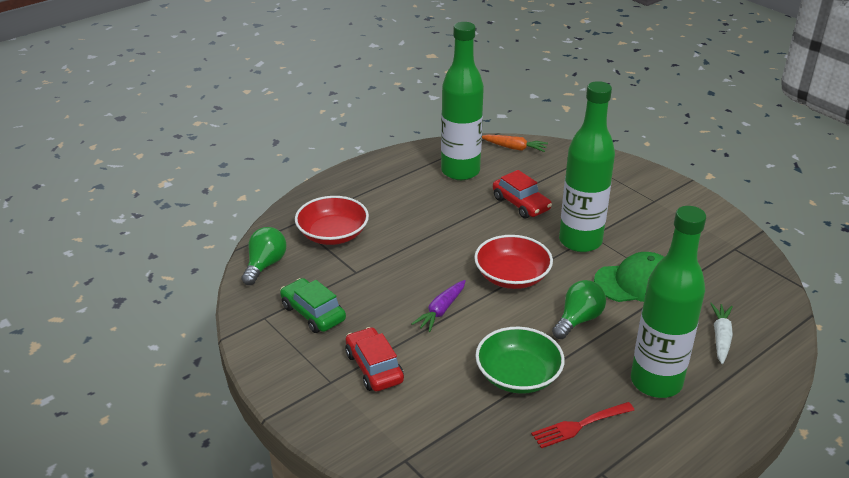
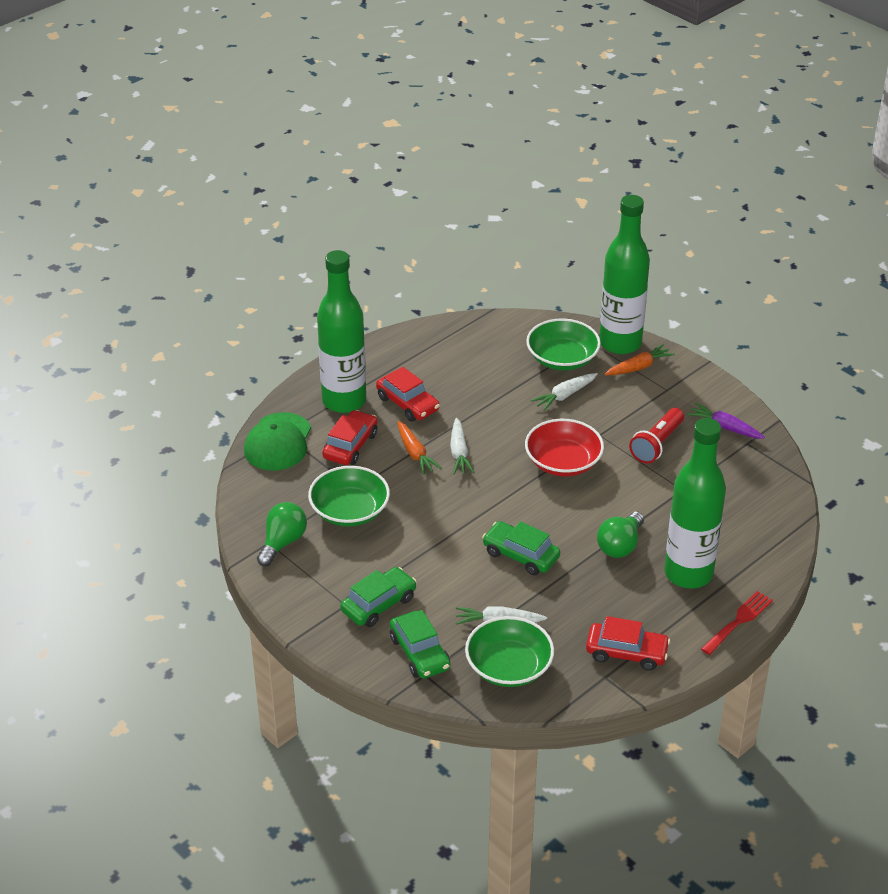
green bowl: [475,327,565,394] = 1 -> [308,466,390,527] [465,616,554,687] [526,318,601,370] = 3
green car: [280,278,346,333] = 1 -> [340,567,417,627] [390,610,450,679] [482,521,560,575] = 3
orange carrot: [482,135,548,152] = 1 -> [397,421,442,475] [604,344,675,375] = 2
red bowl: [295,196,369,245] [474,235,553,289] = 2 -> [525,419,604,477] = 1
red car: [345,327,404,391] [493,170,552,218] = 2 -> [322,410,378,465] [376,367,440,422] [586,616,670,671] = 3
red flashlight: none = 0 -> [629,408,684,463] = 1
white carrot: [710,303,733,364] = 1 -> [450,418,474,474] [456,607,547,625] [531,373,598,411] = 3

